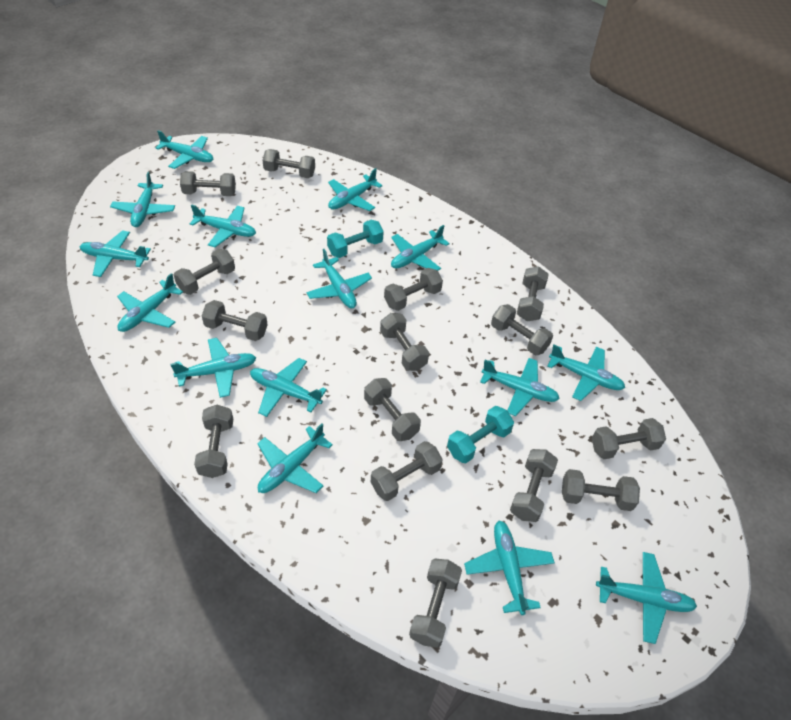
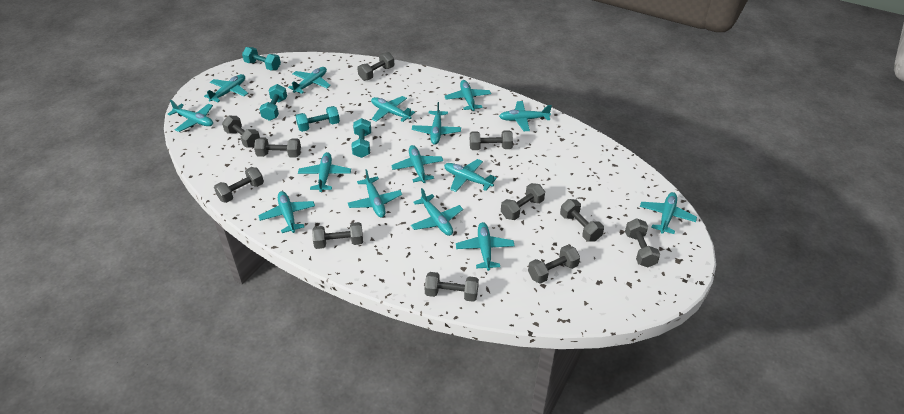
grey dumbbell: [174,249,235,295] [180,171,236,196] [194,405,233,478] [202,300,268,341] [263,149,315,178] [364,378,421,441] [371,441,443,501] [380,313,429,371] [384,268,443,311] [409,559,462,648] [491,304,553,355] [510,449,558,522] [517,266,548,321] [562,469,640,511] [592,418,666,459] = 15 -> [214,167,264,203] [222,116,260,148] [254,137,301,158] [312,222,363,249] [357,52,395,81] [425,272,479,302] [470,130,513,150] [501,183,545,220] [528,245,580,284] [560,199,604,242] [625,218,660,267] = 11
turquoise dumbbell: [327,220,384,258] [447,406,514,463] = 2 -> [242,47,281,71] [259,84,287,121] [296,106,340,132] [351,118,371,158] = 4

